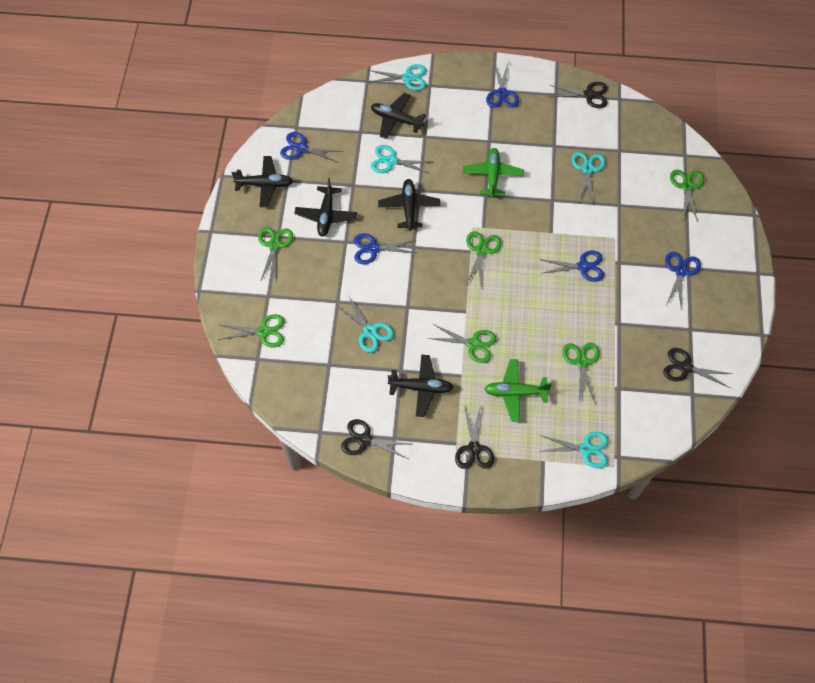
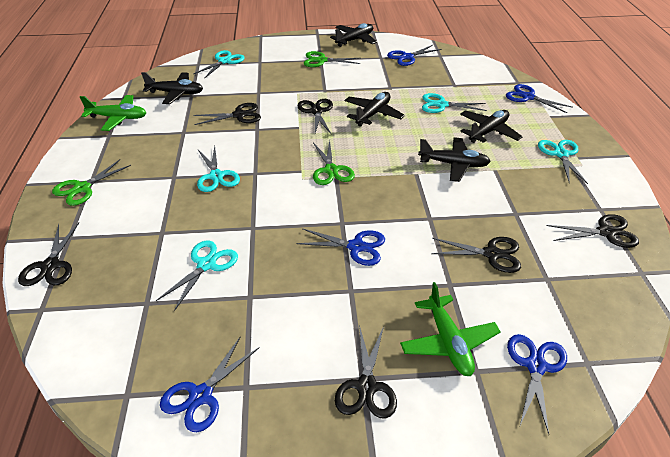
black scissors: [341,419,410,459] [455,405,494,469] [550,82,608,108] [663,348,732,388] = 4 -> [18,223,79,286] [193,103,261,125] [297,99,333,134] [335,325,397,419] [431,237,521,273] [547,214,639,248] = 6
green scissors: [218,314,284,347] [258,227,293,282] [428,324,497,363] [466,231,501,284] [562,343,600,404] [670,170,704,222] = 6 -> [52,159,131,206] [304,51,360,67] [313,140,355,185] = 3

